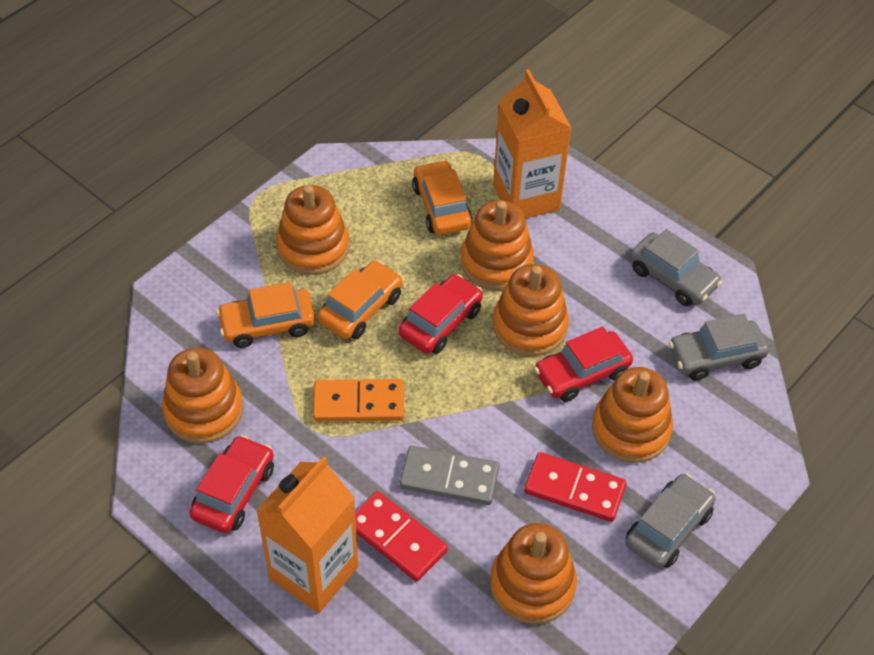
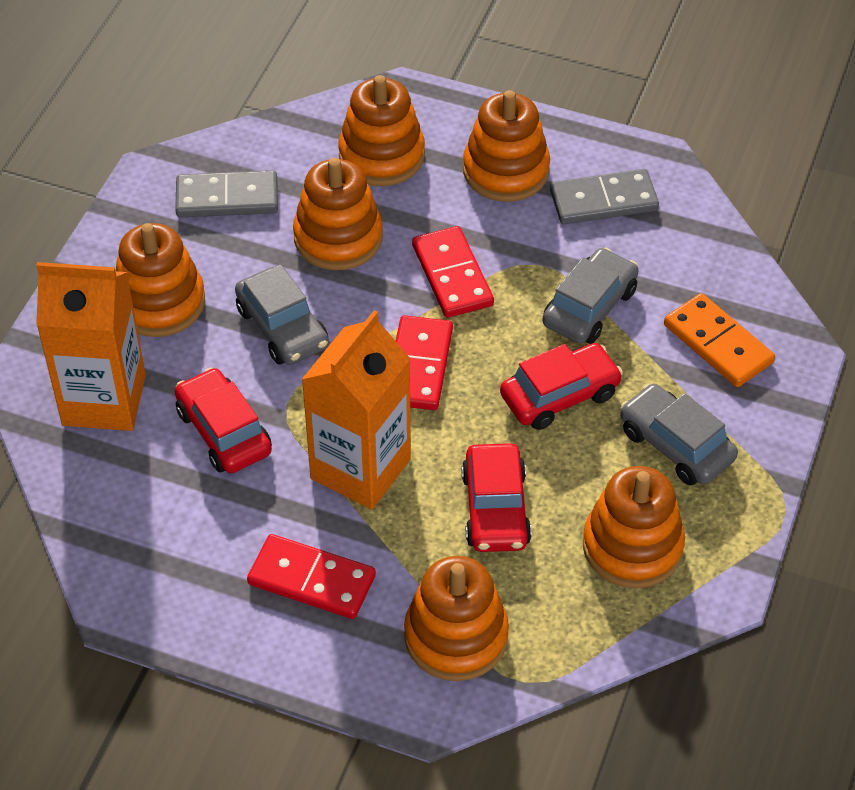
grey domino: [400,446,499,505] = 1 -> [175,170,278,218] [550,169,659,224] = 2
orange car: [216,282,315,348] [318,260,403,339] [412,160,473,235] = 3 -> none = 0
red domino: [355,491,448,582] [524,452,626,522] = 2 -> [247,534,376,619] [396,315,453,410] [412,226,494,318] = 3

